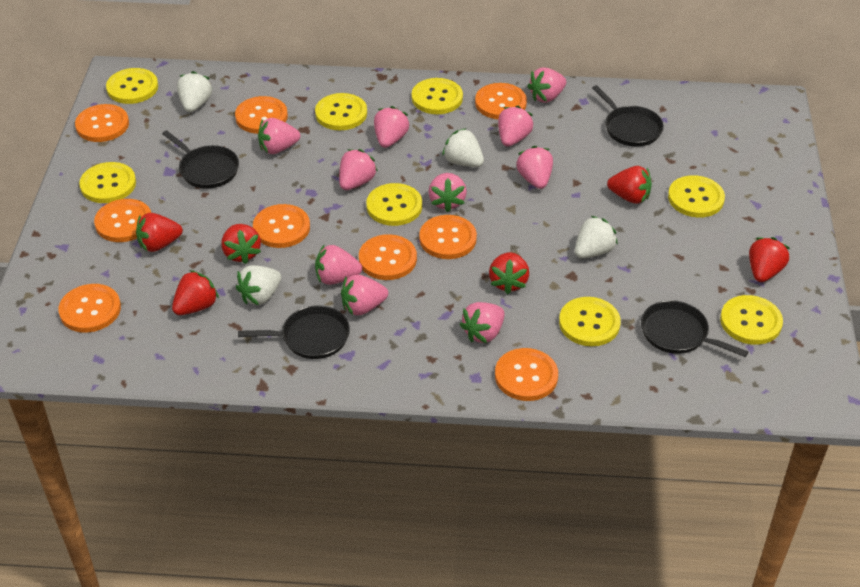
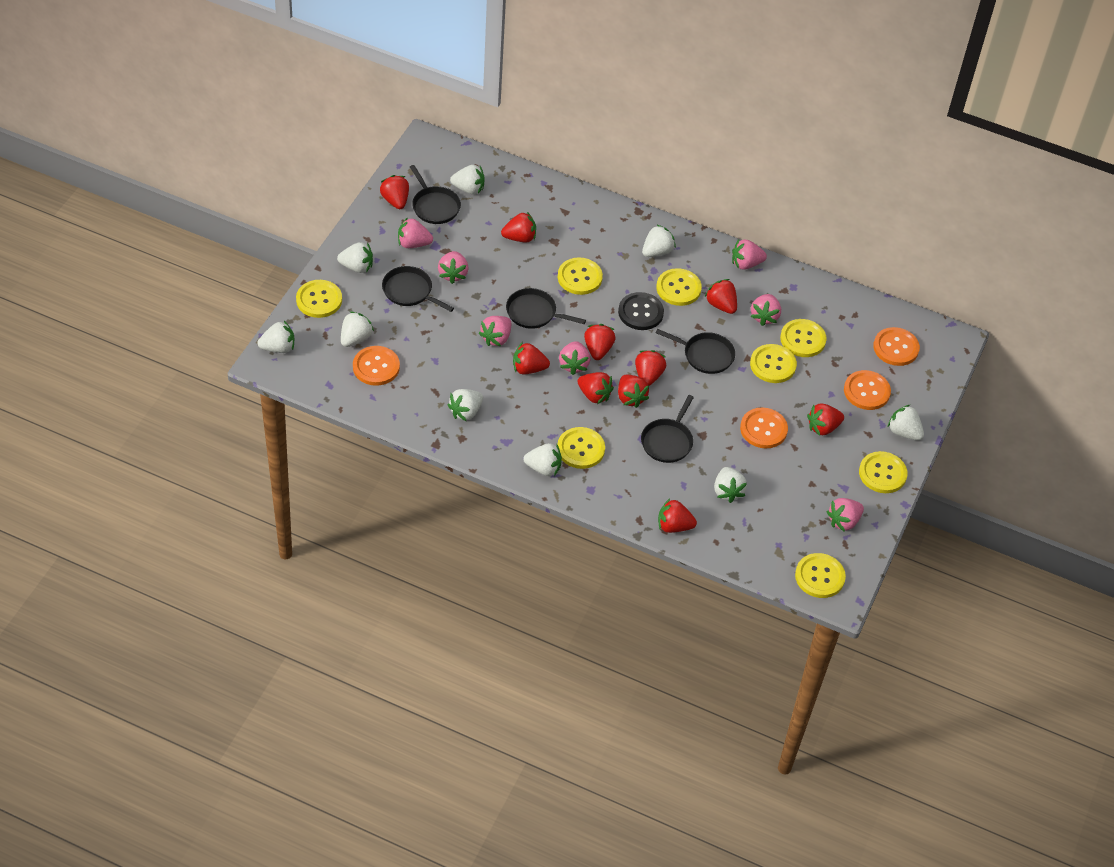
black button: none = 0 -> [618,292,664,330] = 1
black pan: [162,130,239,189] [238,305,350,359] [592,85,664,147] [641,300,748,357] = 4 -> [382,266,454,312] [410,165,461,224] [506,288,586,329] [641,395,694,463] [656,329,735,374] = 5
orange button: [59,284,121,333] [75,104,129,142] [94,199,151,242] [235,96,288,134] [253,204,310,248] [359,234,417,280] [419,215,477,259] [475,83,527,119] [495,348,558,401] = 9 -> [353,346,400,386] [740,407,788,448] [844,370,891,410] [873,327,920,366] = 4
pink strawberry: [258,118,300,154] [315,244,362,285] [339,149,378,190] [341,275,388,315] [374,106,409,148] [429,173,467,212] [460,302,505,343] [498,106,533,147] [516,146,553,189] [527,68,566,103] = 10 -> [398,217,433,248] [438,251,469,284] [479,316,511,346] [559,341,590,375] [732,239,767,270] [750,294,781,326] [827,498,864,532] = 7
red strawberry: [136,213,183,252] [172,270,219,315] [221,224,261,264] [489,252,529,294] [607,166,652,204] [749,237,790,282] = 6 -> [380,175,409,209] [501,212,536,242] [513,342,550,374] [577,372,614,404] [584,324,616,360] [618,375,649,408] [635,350,666,386] [658,499,697,533] [705,279,737,314] [807,404,844,436] = 10
white strawberry: [177,71,212,112] [236,265,281,305] [442,128,484,167] [575,216,618,258] = 4 -> [257,321,294,353] [337,242,373,273] [341,311,374,347] [447,389,483,421] [450,165,485,194] [523,443,562,476] [642,224,676,257] [714,467,747,503] [888,405,924,440] = 9

